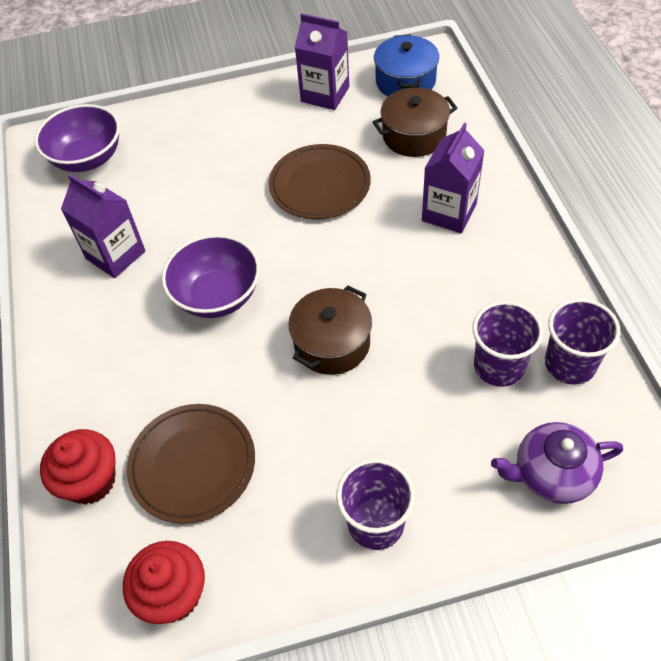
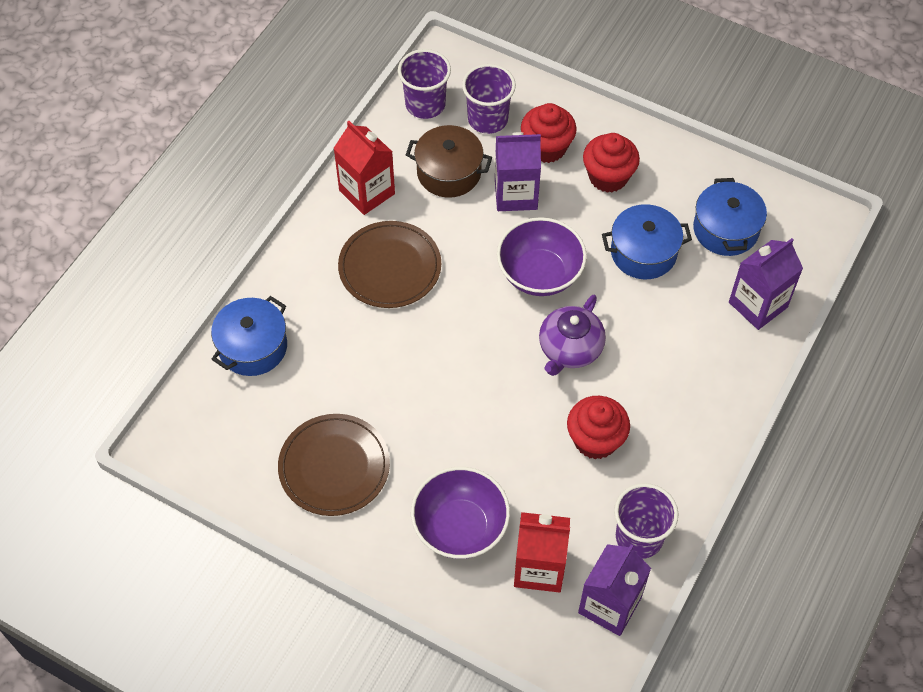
blue pot: [374,34,439,96] = 1 -> [211,296,287,376] [602,204,692,279] [693,178,767,256] = 3
brown pot: [288,285,372,375] [373,87,457,157] = 2 -> [406,125,492,198] = 1
red carton: none = 0 -> [334,121,395,215] [514,512,570,593] = 2
red cupcake: [40,429,116,505] [123,541,205,624] = 2 -> [521,103,577,163] [567,396,630,459] [583,133,640,193] = 3

